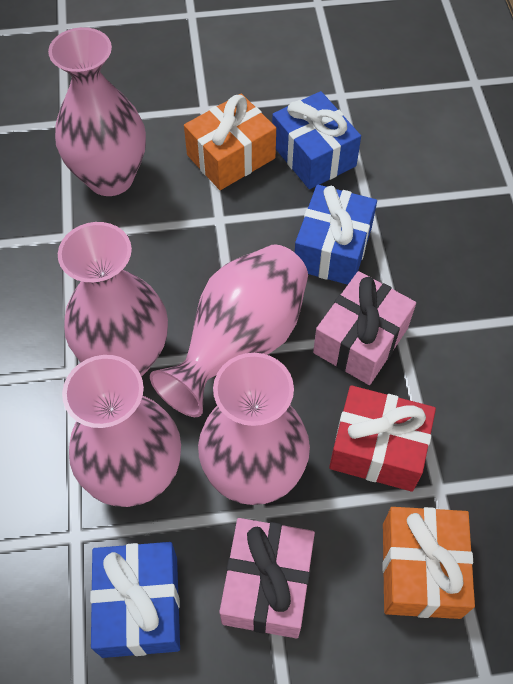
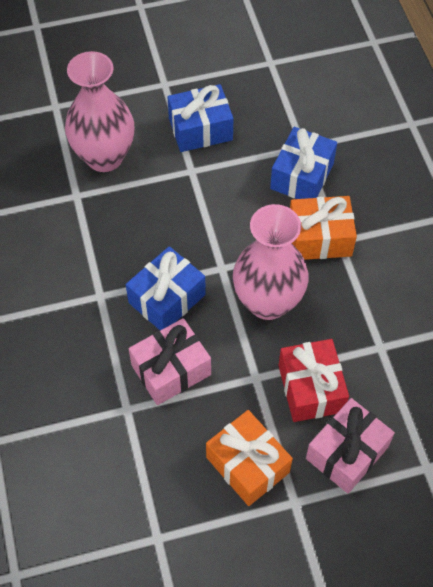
pink vase: [48,27,146,196] [58,222,168,376] [62,355,181,507] [150,245,308,417] [198,353,310,505] = 5 -> [65,51,134,172] [233,204,309,320] = 2

